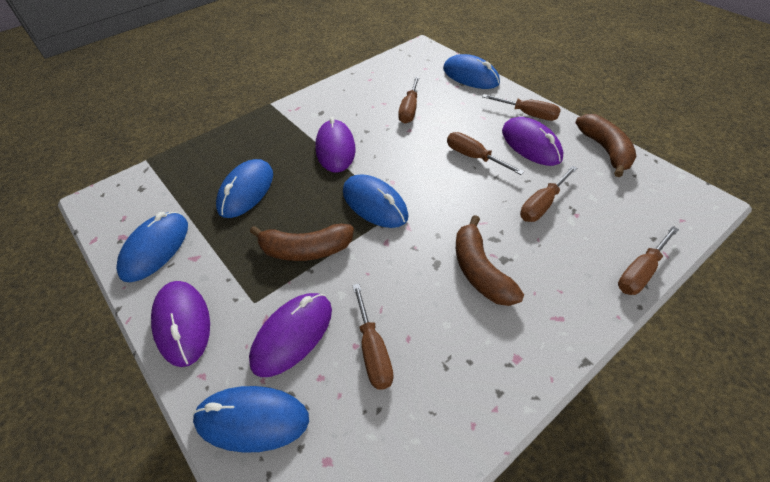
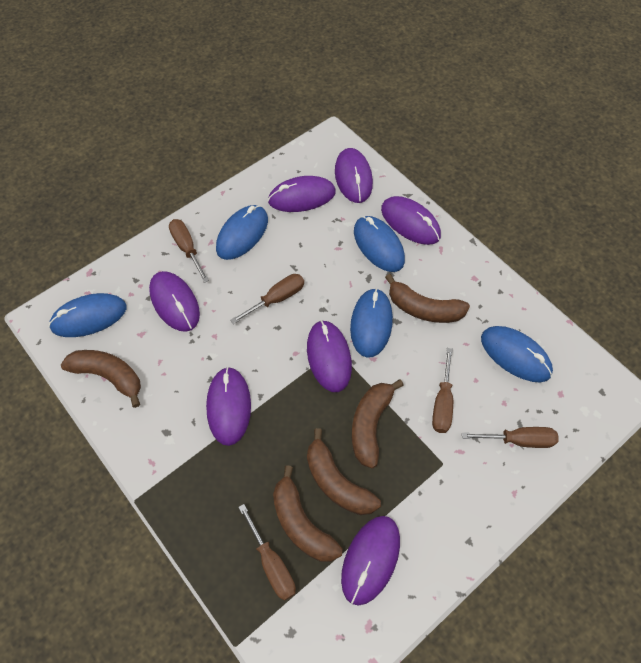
brown banana: [250,223,354,261] [456,215,524,306] [576,114,636,177] = 3 -> [61,350,141,408] [273,465,343,562] [307,428,381,515] [352,379,404,468] [385,274,470,323] = 5
brown screwdriver: [352,284,394,390] [398,76,420,124] [447,132,524,175] [482,94,561,121] [520,166,577,222] [618,226,679,295] = 6 -> [169,219,209,283] [230,274,304,324] [238,504,296,601] [432,348,453,433] [462,427,559,448] = 5
purple mouse: [151,281,210,367] [249,293,332,377] [315,117,356,173] [502,117,563,166] = 4 -> [149,271,200,332] [206,367,251,446] [268,176,336,212] [307,320,352,392] [335,148,373,203] [341,516,400,606] [381,196,441,245] = 7

